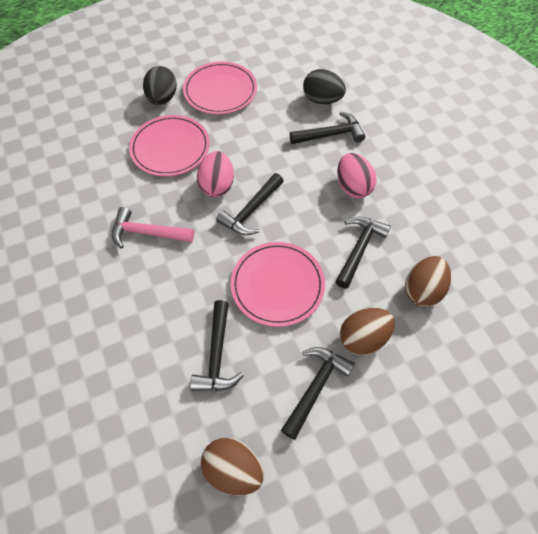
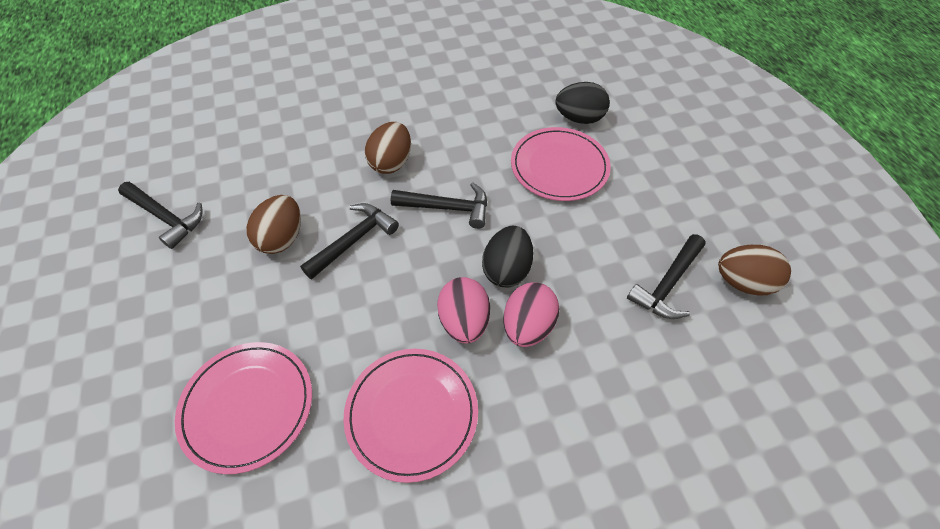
black hammer: [190,300,244,391] [216,173,284,235] [281,347,355,440] [290,112,366,144] [336,217,391,289] = 5 -> [118,182,203,249] [300,203,399,279] [391,182,487,229] [627,234,706,319] = 4
pink hammer: [112,207,194,249] = 1 -> none = 0

